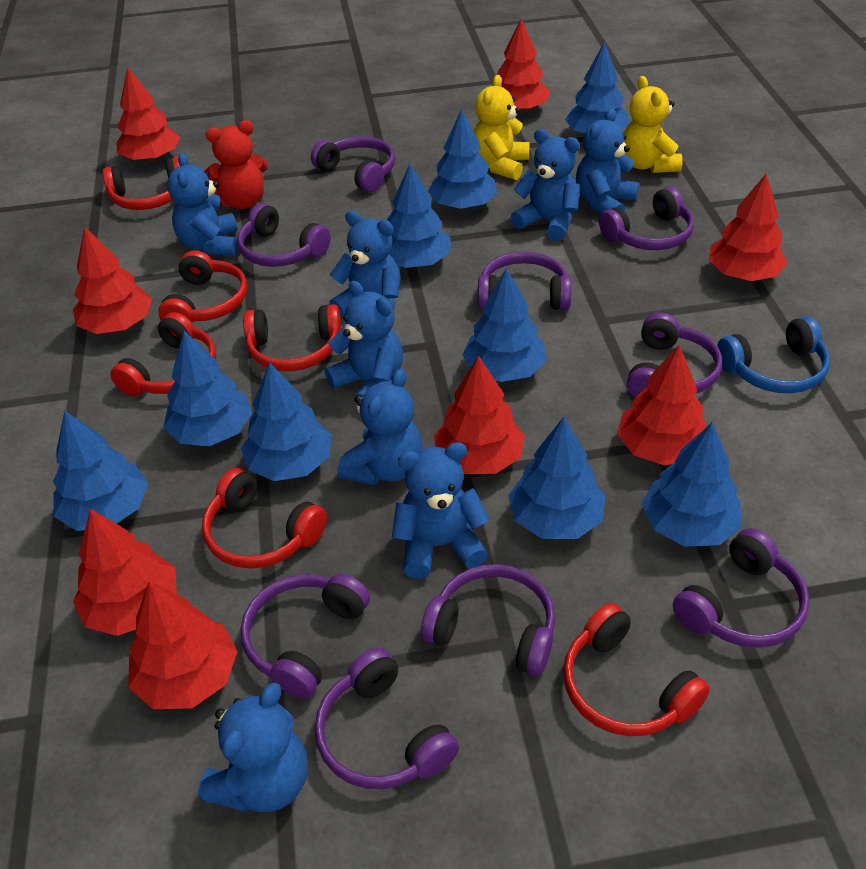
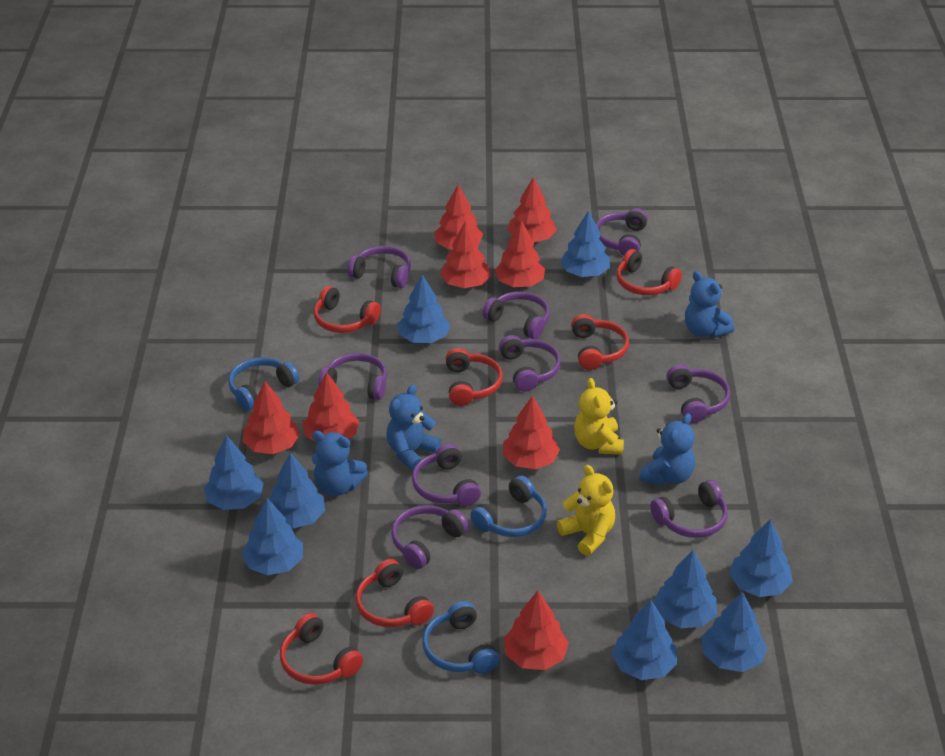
blue headphones: [717,316,830,393] = 1 -> [229,357,299,410] [422,601,499,674] [470,475,547,537] = 3
blue teddy bear: [167,153,238,256] [198,683,308,813] [325,281,403,404] [329,210,400,317] [338,368,423,485] [392,442,490,579] [511,129,580,241] [576,108,639,214] = 8 -> [312,431,368,496] [386,384,441,471] [640,413,695,486] [685,271,734,338] = 4
red teddy bear: [204,120,268,209] = 1 -> none = 0

